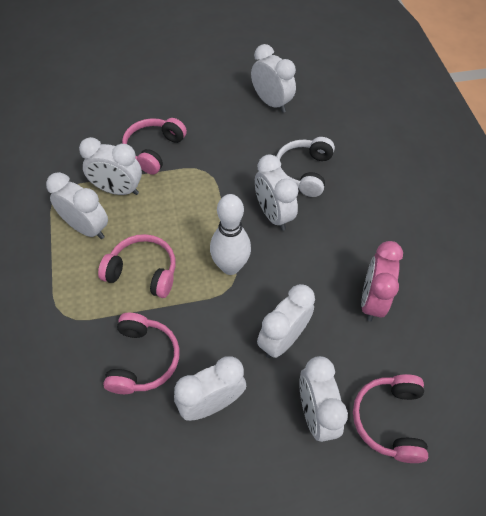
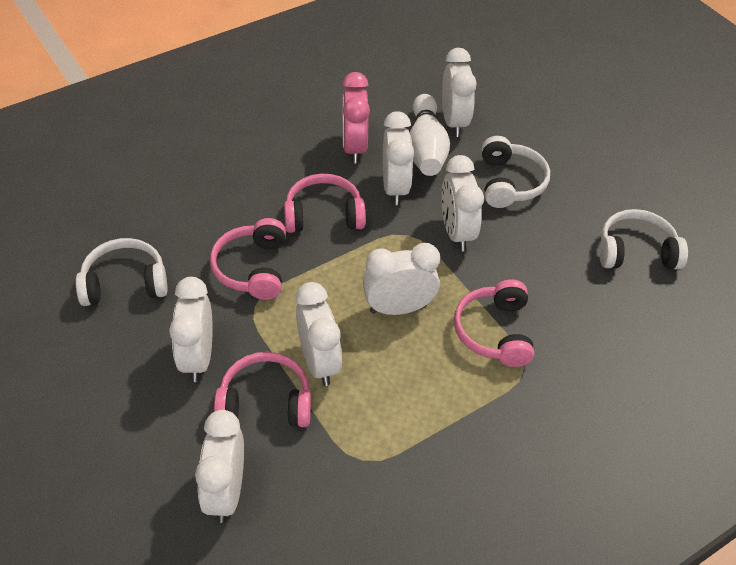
white headphones: [276,137,335,197] = 1 -> [76,238,168,306] [482,136,550,208] [599,209,688,270] = 3

